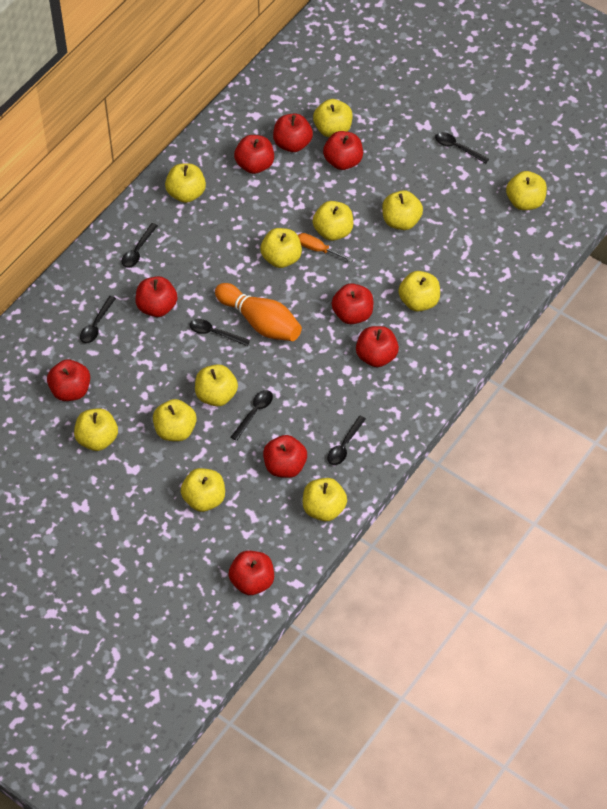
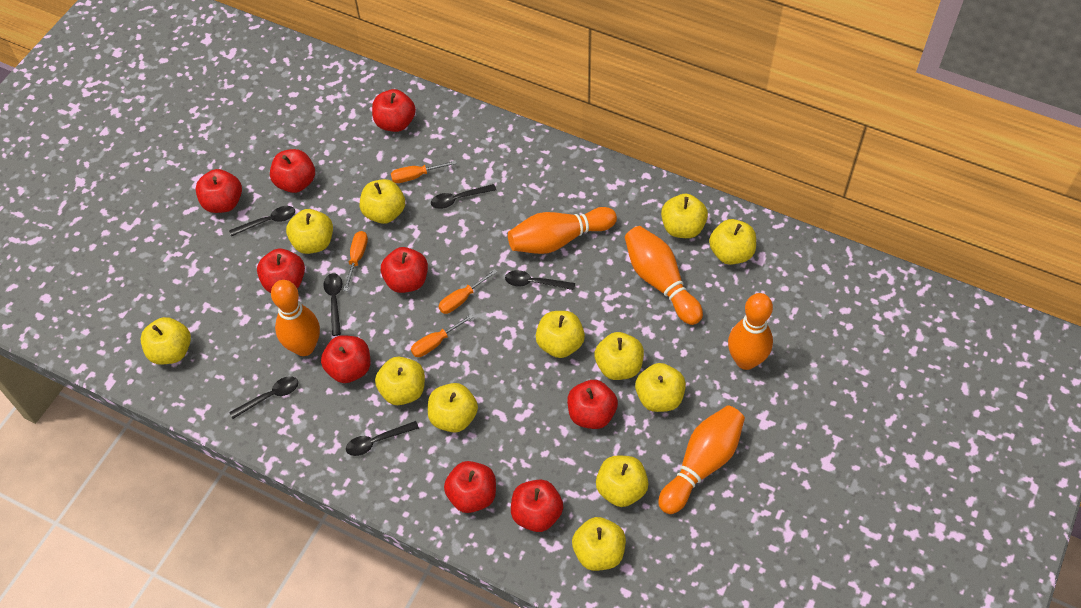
orange bowling pin: [215,283,302,341] = 1 -> [271,280,320,356] [508,207,617,254] [625,226,703,325] [658,405,745,514] [728,293,773,370] = 5
orange screwdriver: [298,233,354,262] = 1 -> [343,231,368,291] [391,160,457,183] [411,314,474,357] [439,269,497,314] = 4

